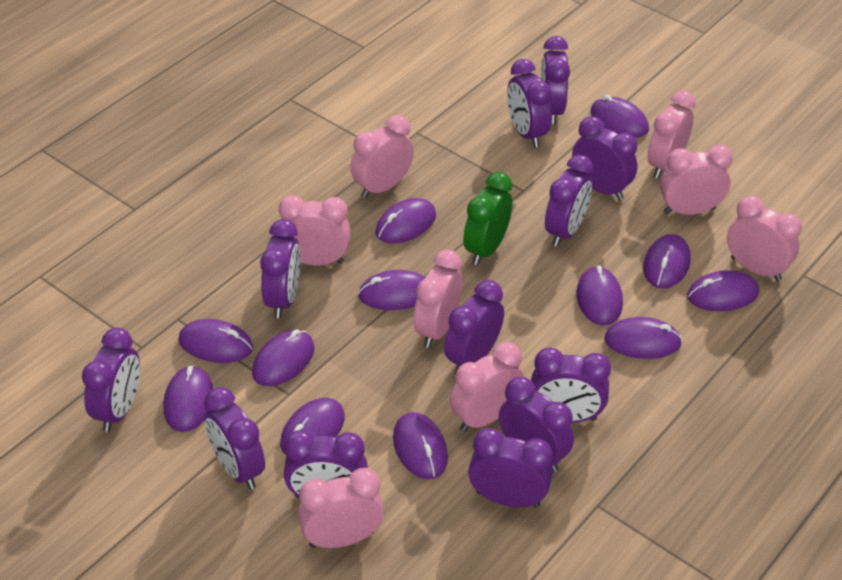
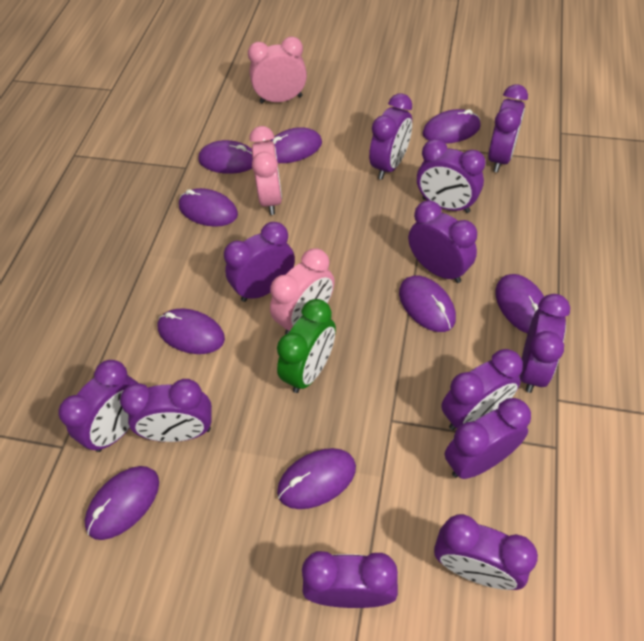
pink clock: [279,195,350,266] [298,468,384,548] [350,115,414,198] [414,249,462,348] [450,342,524,432] [648,90,696,178] [660,145,733,215] [727,196,802,281] = 8 -> [248,37,307,104] [249,126,282,215] [270,248,334,335] = 3
purple mouse: [163,365,213,432] [178,319,253,363] [252,329,314,386] [280,398,345,456] [358,270,425,310] [375,198,436,243] [393,412,448,479] [576,266,623,325] [591,95,649,138] [604,317,682,359] [643,234,690,289] [687,270,759,311] = 12 -> [85,466,159,540] [157,308,225,354] [179,188,238,227] [199,140,253,174] [270,127,322,163] [277,448,356,509] [399,276,456,332] [423,109,481,144] [495,274,544,334] = 9

